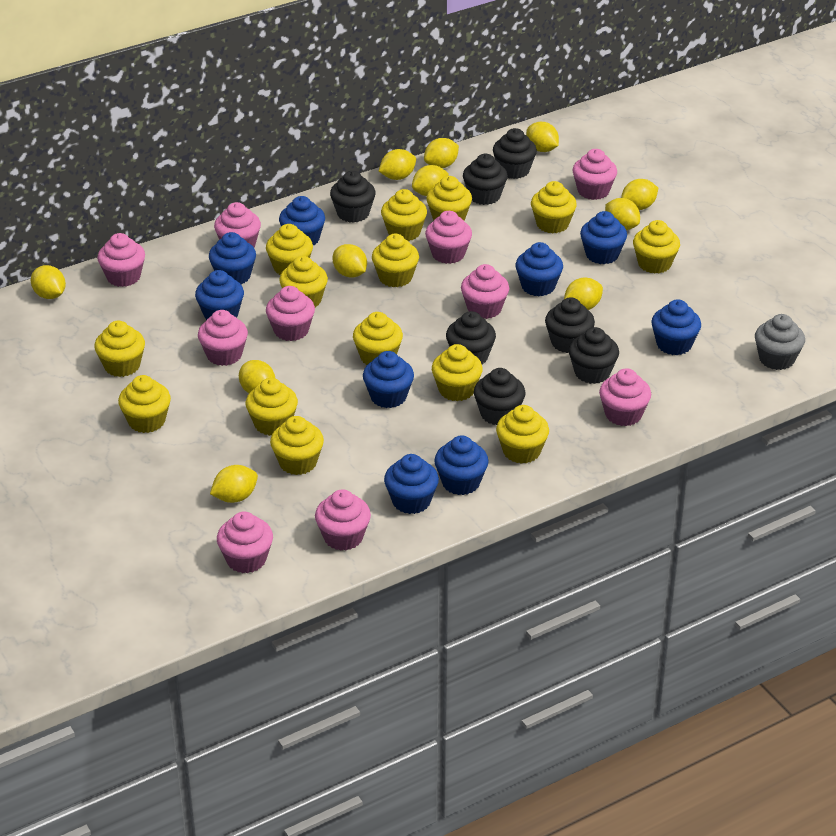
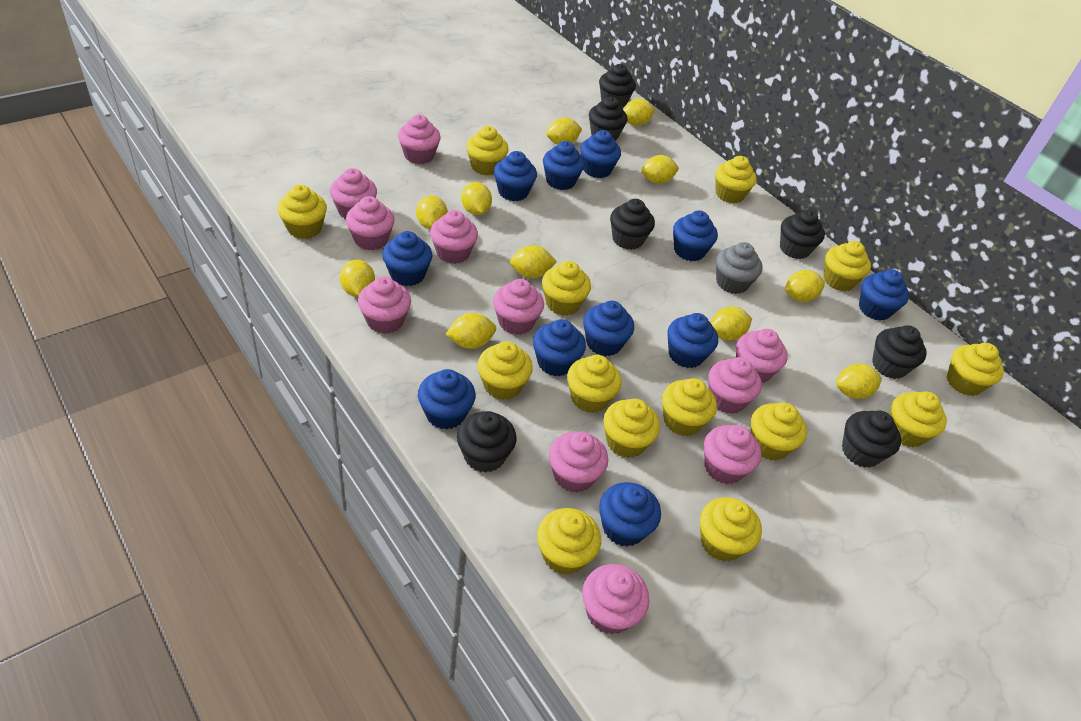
blue cupcake: [195,270,244,320] [209,232,256,284] [279,196,325,245] [363,351,414,408] [384,454,439,514] [434,435,489,495] [515,242,563,296] [580,211,627,264] [651,300,701,355] = 9 -> [382,231,433,286] [418,369,476,430] [494,151,537,201] [533,319,586,376] [543,141,585,190] [580,130,621,178] [583,301,634,356] [599,482,661,547] [667,313,718,368] [673,210,718,261] [859,269,909,320] = 11
pink cupcake: [97,233,145,287] [198,310,248,366] [214,202,261,248] [217,511,273,573] [266,286,315,341] [315,489,371,551] [425,211,472,264] [461,264,509,319] [572,149,617,200] [599,368,651,426] = 10 -> [330,168,377,219] [346,196,395,250] [358,276,411,334] [398,115,441,164] [430,210,478,264] [493,279,544,335] [549,431,608,492] [582,564,649,635] [704,425,761,484] [708,357,762,414] [736,329,788,383] = 11

